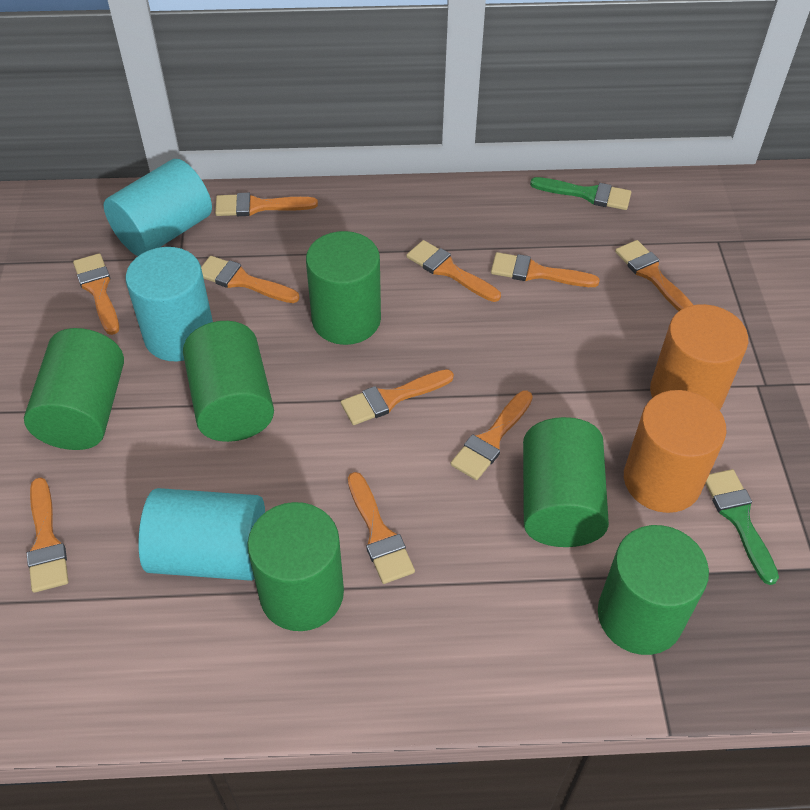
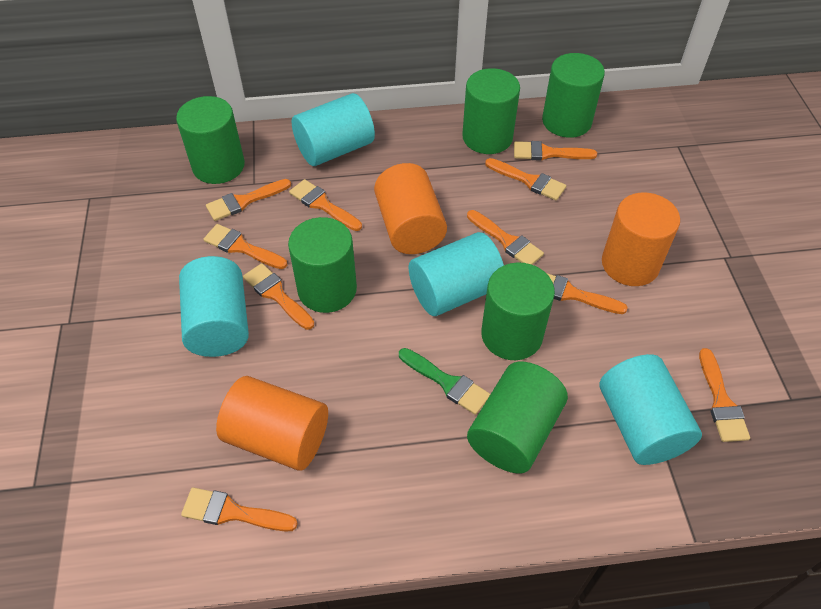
green brush: [530,177,631,210] [705,469,779,585] = 2 -> [399,348,490,415] = 1
orange cylinder: [624,390,727,513] [650,304,748,410] = 2 -> [216,376,328,471] [374,163,447,254] [602,192,680,286] = 3
turquoise cylinder: [103,159,212,256] [126,247,213,361] [138,488,265,581] = 3 -> [179,256,249,357] [292,93,375,166] [409,232,504,316] [599,354,702,465] = 4

